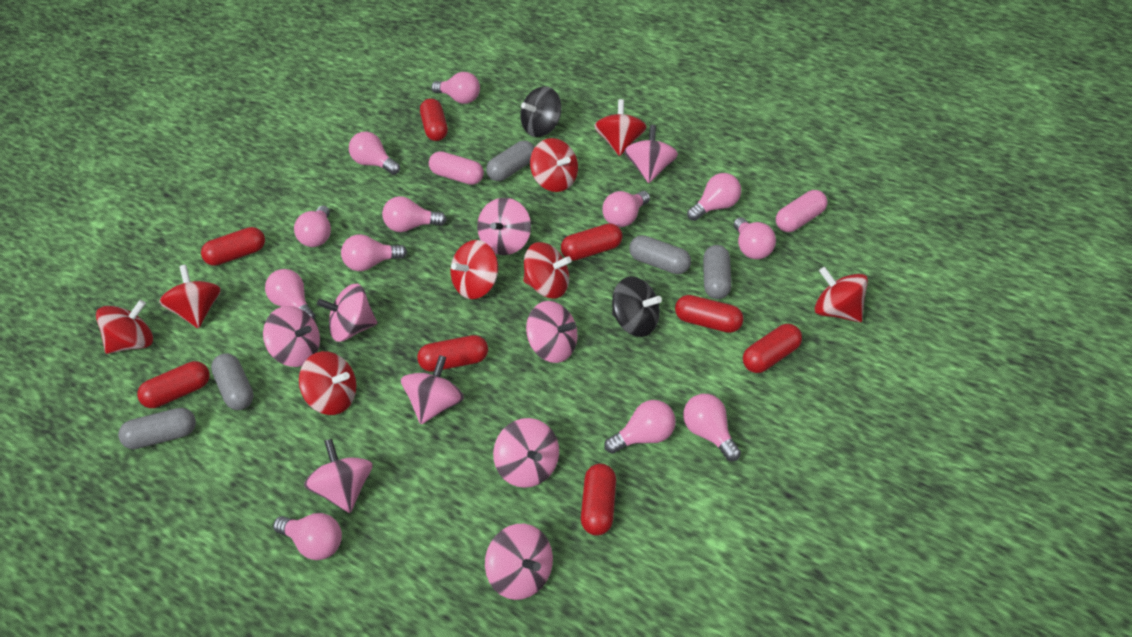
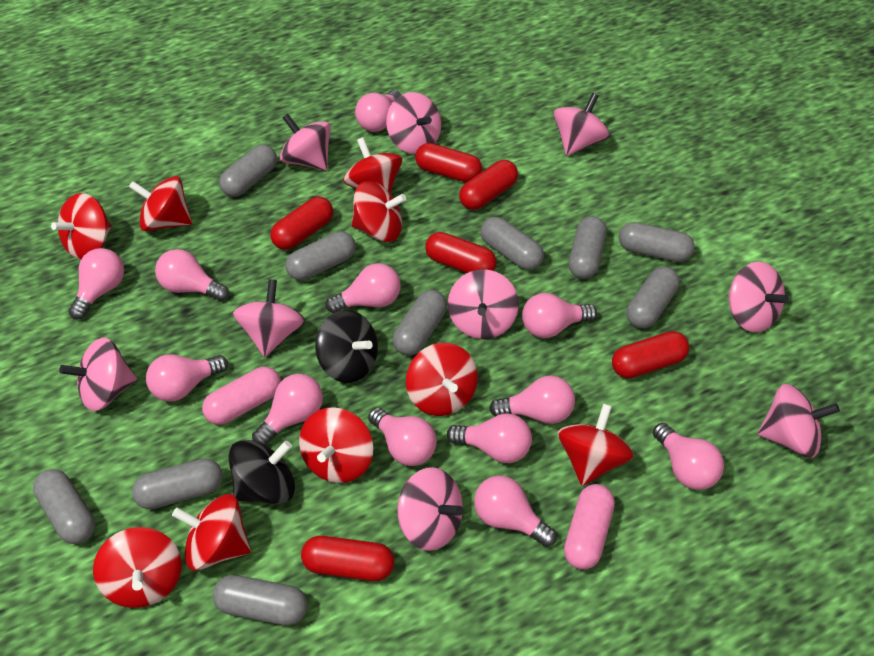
grey capsule: [118,408,196,449] [211,353,254,410] [486,141,535,181] [629,235,691,274] [703,245,731,299] = 5 -> [33,469,95,544] [132,458,223,509] [213,575,308,626] [219,145,277,197] [286,231,356,280] [393,290,447,355] [481,217,544,270] [569,216,607,279] [619,222,695,262] [627,267,680,329] = 10
red capsule: [137,361,210,408] [201,227,265,266] [417,335,488,372] [420,98,448,141] [561,223,622,261] [581,464,616,536] [675,295,744,333] [743,324,802,373] = 8 -> [270,197,333,250] [301,536,394,581] [415,143,482,182] [425,232,497,273] [459,160,518,210] [612,331,689,379] = 6
red spinning top: [96,300,153,354] [159,265,221,329] [299,351,356,415] [451,240,498,299] [523,242,572,298] [530,138,578,192] [594,99,647,156] [814,267,868,322] = 8 -> [51,193,112,259] [93,527,182,608] [129,176,192,231] [172,494,251,571] [299,407,373,483] [343,137,402,193] [351,181,406,242] [406,343,478,416] [558,403,634,486] = 9

